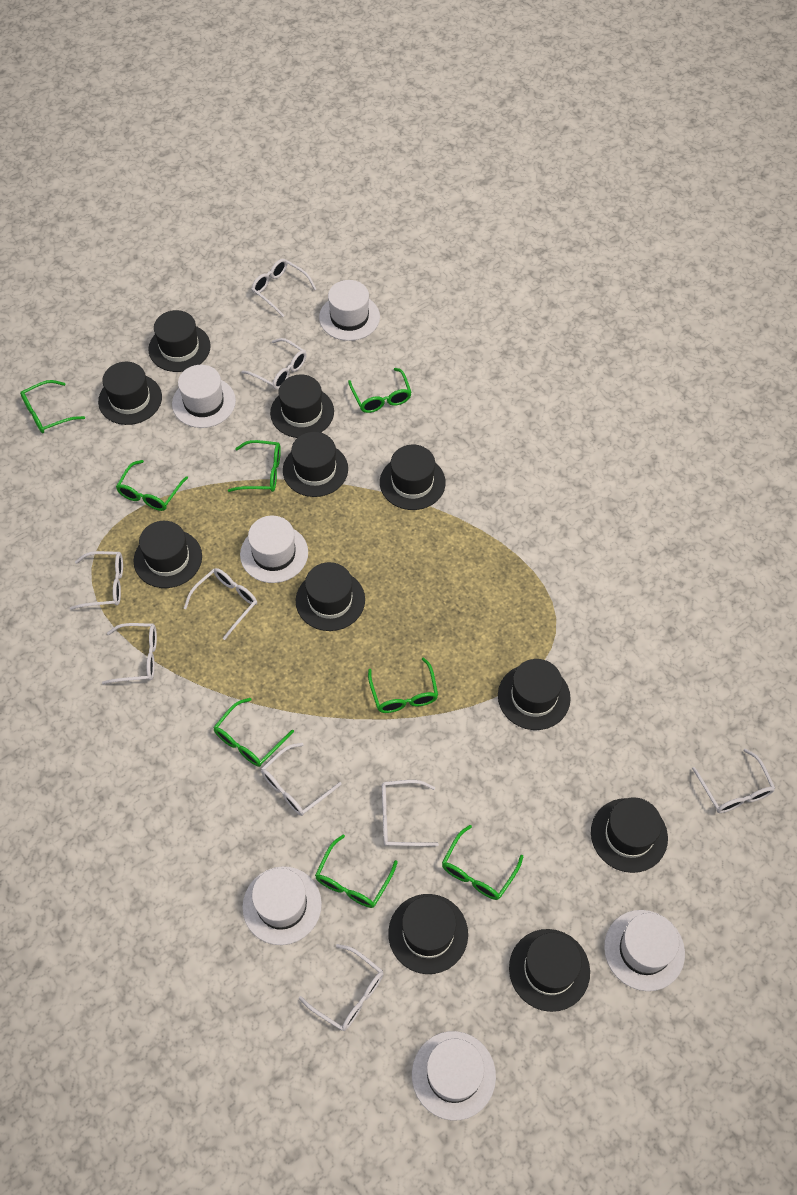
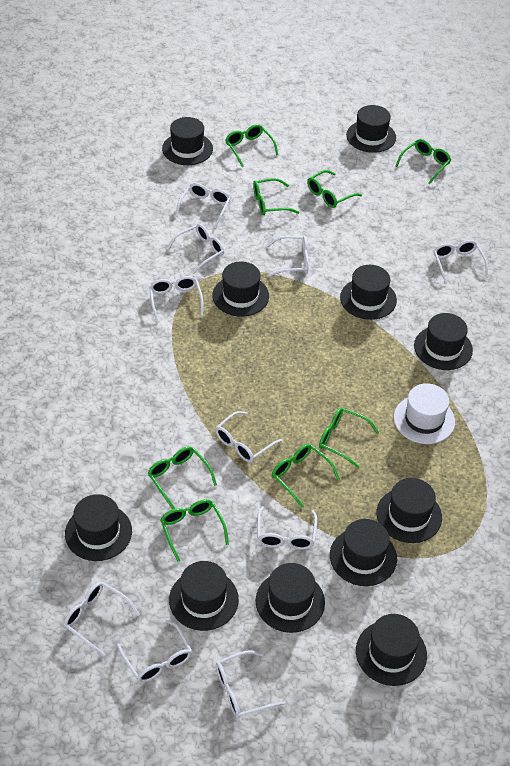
white glasses: [70,551,123,610] [102,623,157,684] [184,568,257,640] [241,338,307,390] [251,259,316,317] [261,743,342,816] [299,944,383,1031] [382,780,439,846] [692,749,775,813] = 9 -> [64,582,140,656] [117,619,192,683] [149,276,203,322] [167,224,224,274] [176,183,230,228] [215,411,282,462] [216,650,285,718] [257,507,317,550] [267,236,309,277] [434,240,488,284] = 10
white hat: [172,365,236,428] [240,516,308,583] [242,866,322,945] [319,280,380,341] [412,1031,496,1120] [604,910,685,991] = 6 -> [394,383,455,444] = 1

